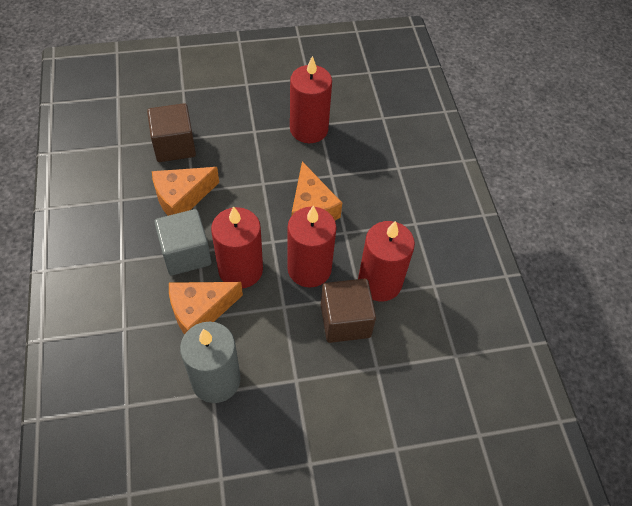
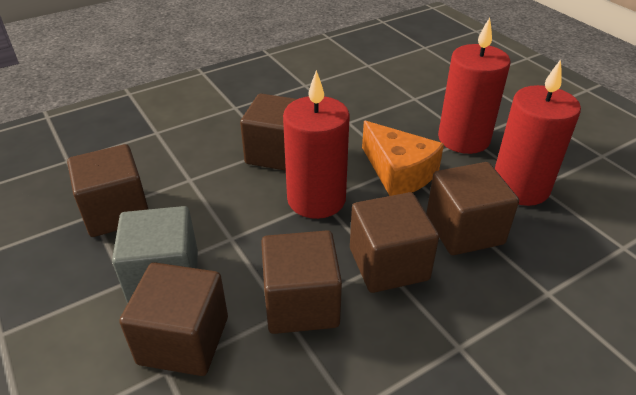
brown cube: [147,103,196,162] [321,279,376,343] = 2 -> [67,144,148,237] [119,262,228,376] [240,94,297,171] [261,230,342,334] [350,192,439,293] [426,162,519,255] = 6
grey candle: [180,322,241,403] = 1 -> none = 0
orange cheese: [152,167,219,216] [169,282,243,335] [292,161,342,220] = 3 -> [362,121,444,196] = 1
red candle: [211,206,263,288] [287,205,337,288] [290,56,332,143] [358,221,415,301] = 4 -> [283,70,350,219] [438,17,511,154] [495,59,581,206] = 3

